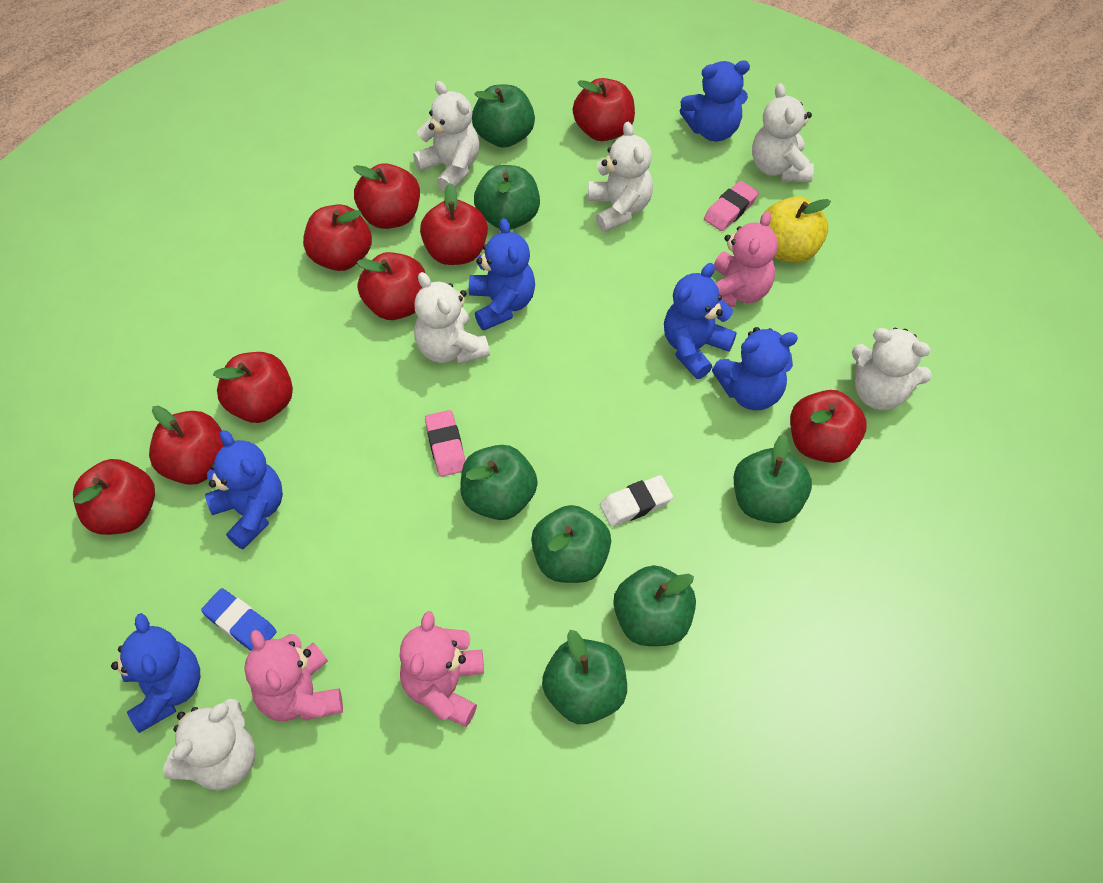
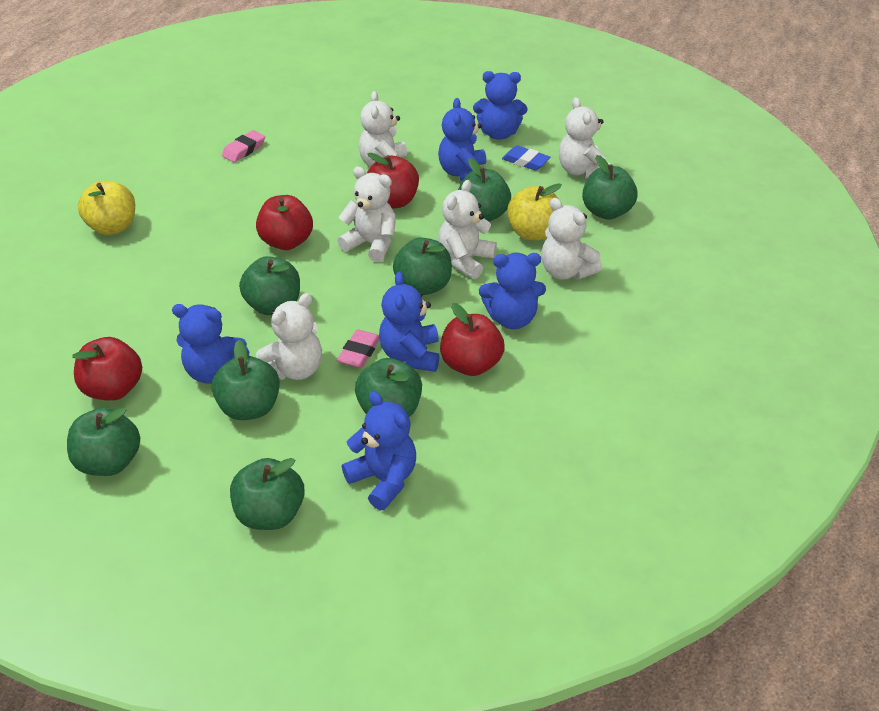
green apple: [460,445,538,520] [472,85,535,148] [474,165,540,230] [531,505,611,583] [542,630,627,724] [613,565,696,646] [734,434,812,523] = 7 -> [67,407,140,476] [212,340,280,420] [230,458,305,530] [239,256,300,315] [355,358,422,417] [393,237,452,295] [458,158,511,222] [582,155,637,220] = 8
pink teddy bear: [244,630,343,721] [399,611,484,727] [714,211,778,307] = 3 -> none = 0
red apple: [73,459,155,535] [149,406,225,485] [213,352,293,423] [303,204,372,271] [353,163,420,229] [357,252,425,320] [420,183,488,265] [573,78,635,141] [790,390,867,463] = 9 -> [72,337,142,401] [256,195,313,250] [367,153,419,209] [440,303,505,376] = 4
white eraser: [600,475,673,527] = 1 -> none = 0
yellow apple: [765,196,831,263] = 1 -> [78,181,135,235] [507,183,562,241] = 2

